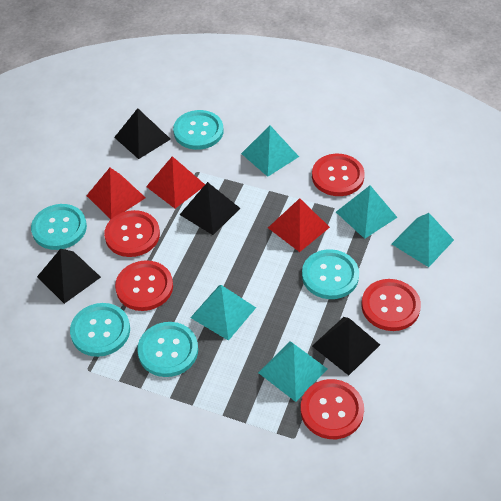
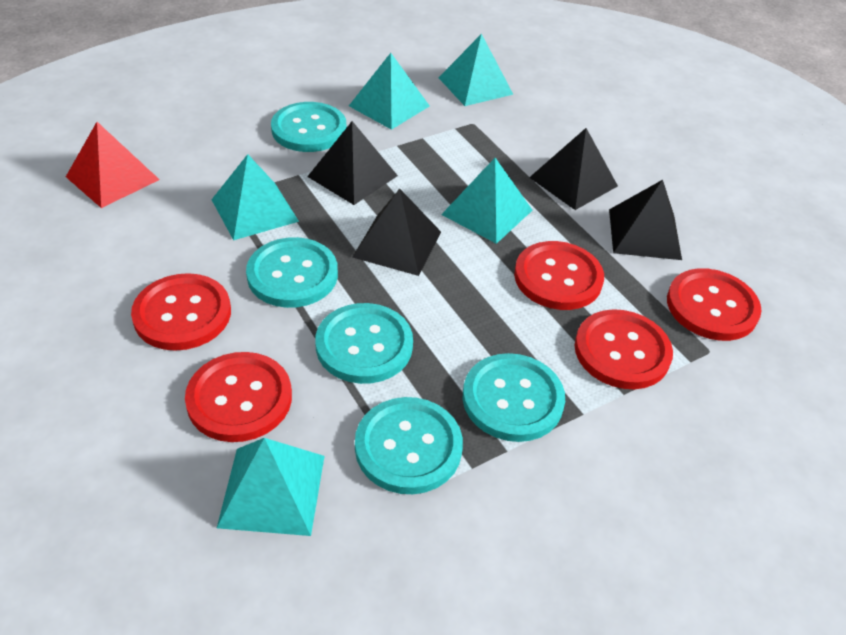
red pyramid: [86,168,146,219] [146,156,205,209] [268,198,330,252] = 3 -> [66,122,160,208] = 1

